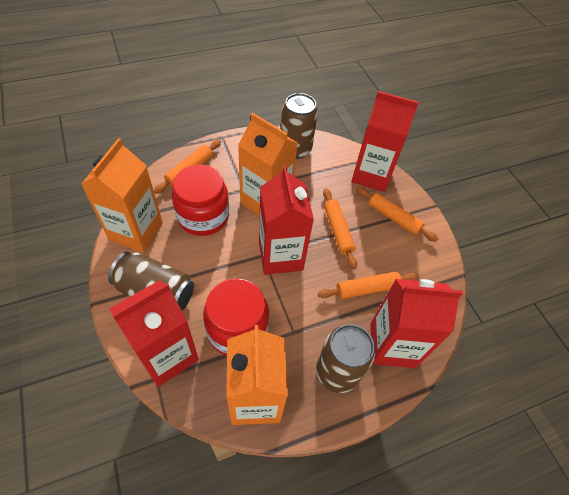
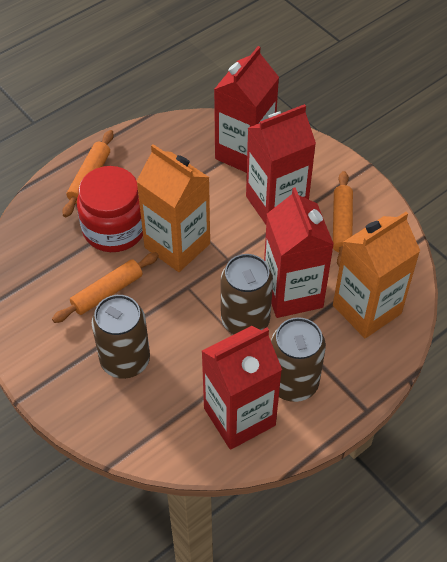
orange carton: [81,138,163,253] [226,325,288,425] [238,113,298,216] = 3 -> [136,144,210,272] [333,212,420,338] = 2
orange rolling pin: [154,140,221,194] [318,272,419,299] [323,188,357,269] [356,187,439,242] = 4 -> [52,252,159,323] [63,130,114,217] [333,171,353,266] = 3
red jar: [172,164,229,236] [203,278,269,356] = 2 -> [77,166,143,252] = 1

